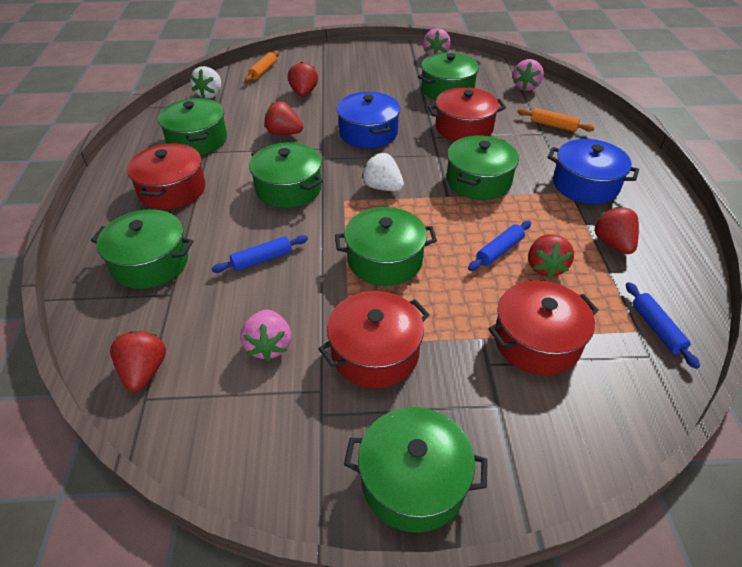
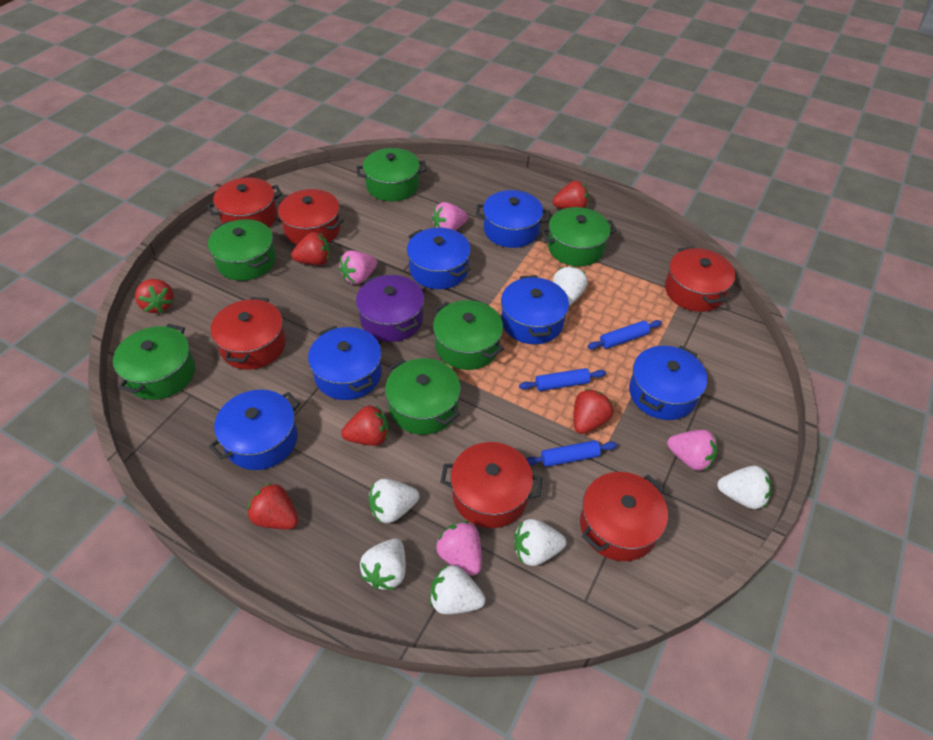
blue pot: [337,92,400,148] [548,139,639,204] = 2 -> [209,390,300,470] [308,326,382,400] [407,228,471,289] [476,190,550,248] [501,275,569,344] [629,346,708,420] = 6
green pot: [91,209,194,289] [158,98,227,155] [249,142,323,208] [335,207,437,286] [344,407,488,533] [418,53,480,100] [446,136,519,200] = 7 -> [113,323,195,400] [208,219,276,281] [356,148,427,201] [385,358,461,435] [433,300,504,370] [541,207,617,266] = 6
orange rolling pin: [245,50,279,82] [517,108,595,132] = 2 -> none = 0
pink strawberry: [240,309,291,361] [423,28,451,56] [513,59,544,91] = 3 -> [339,251,377,285] [432,202,468,231] [436,521,482,576] [667,430,717,471] = 4
purple pot: none = 0 -> [356,274,424,342] = 1
red pot: [127,143,205,210] [318,291,430,388] [428,87,506,141] [488,280,599,375] = 4 -> [207,178,282,227] [211,297,286,370] [276,189,344,245] [440,442,542,528] [580,472,668,561] [665,246,735,312] = 6
red strawberry: [110,330,166,392] [264,101,303,135] [288,62,318,97] [528,234,574,278] [594,206,639,254] = 5 -> [135,279,174,313] [248,482,298,529] [291,232,330,265] [341,405,389,446] [553,181,589,209] [574,389,613,434] = 6
white strawberry: [190,66,221,99] [362,153,404,191] = 2 -> [360,539,406,590] [369,479,419,523] [430,565,485,614] [514,519,566,566] [553,266,588,306] [717,466,772,509] = 6

